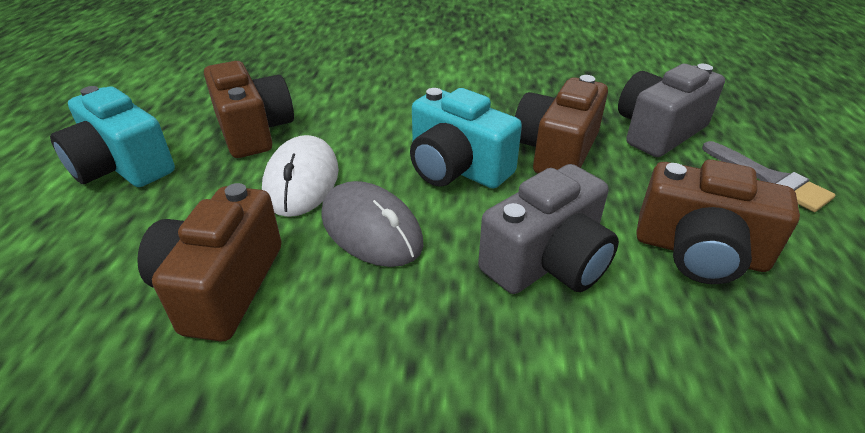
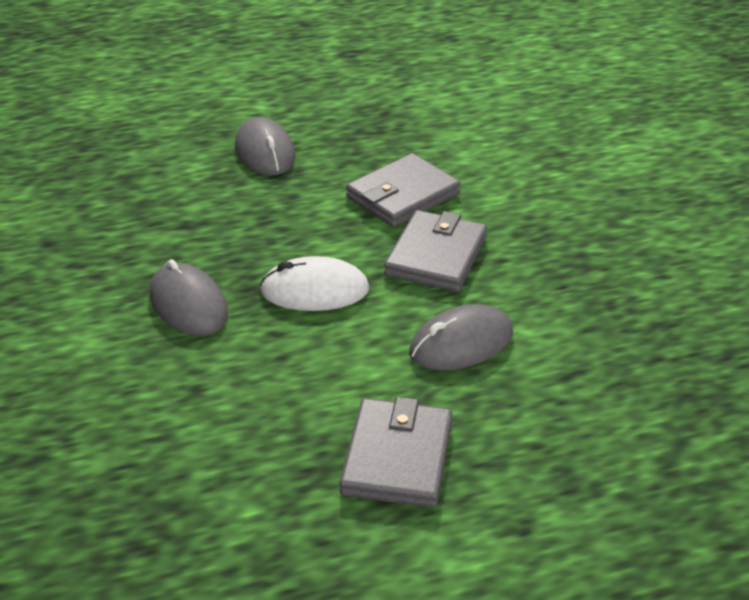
brown camera: [137,183,281,342] [204,61,294,158] [515,75,608,173] [636,159,800,284] = 4 -> none = 0
grey brush: [702,141,835,212] = 1 -> none = 0
grey camera: [478,164,619,294] [618,64,725,157] = 2 -> none = 0
grey mouse: [321,181,424,267] = 1 -> [150,259,228,335] [235,117,295,176] [409,304,513,370] = 3
grey wallet: none = 0 -> [340,397,452,508] [346,153,461,227] [384,210,487,292] = 3
turquoise camera: [50,86,175,187] [410,88,522,189] = 2 -> none = 0

